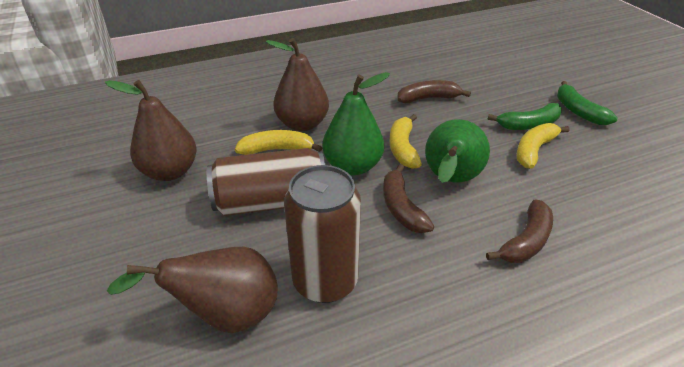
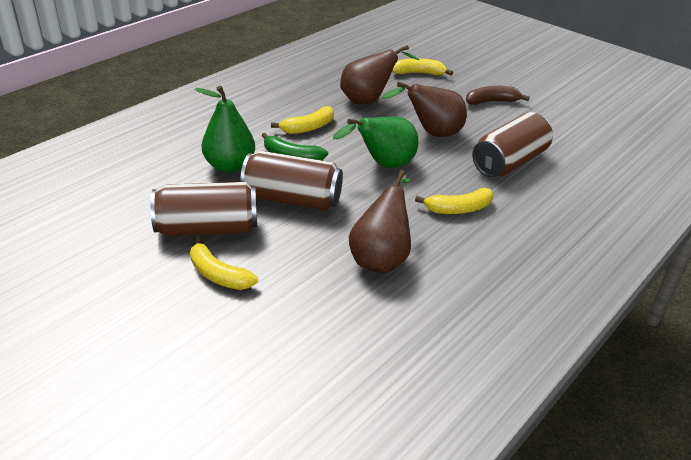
brown banana: [383,164,434,233] [397,80,471,103] [486,199,553,263] = 3 -> [466,86,530,105] = 1
brown can: [207,148,325,216] [284,165,361,303] = 2 -> [150,182,257,236] [240,151,343,211] [472,112,553,177] = 3
green banana: [487,103,562,130] [557,81,618,125] = 2 -> [262,133,328,160] = 1
yellow banana: [235,130,323,155] [390,114,422,169] [517,123,570,169] = 3 -> [190,237,258,290] [271,106,334,134] [392,58,453,75] [415,188,494,214] = 4

